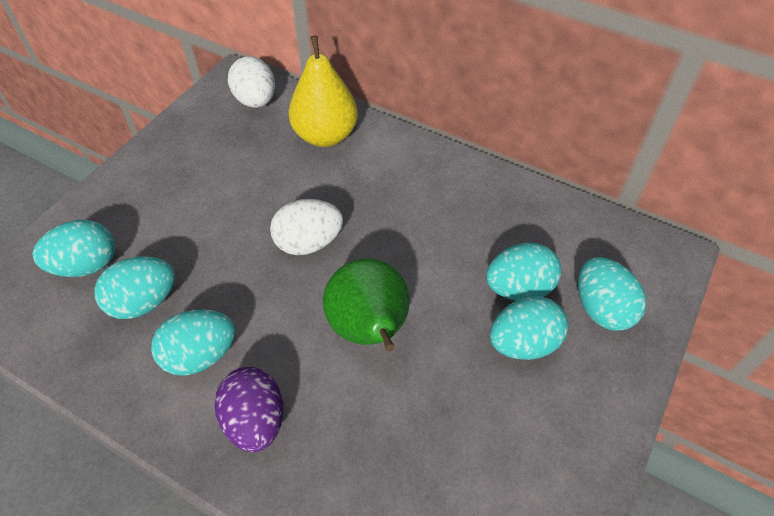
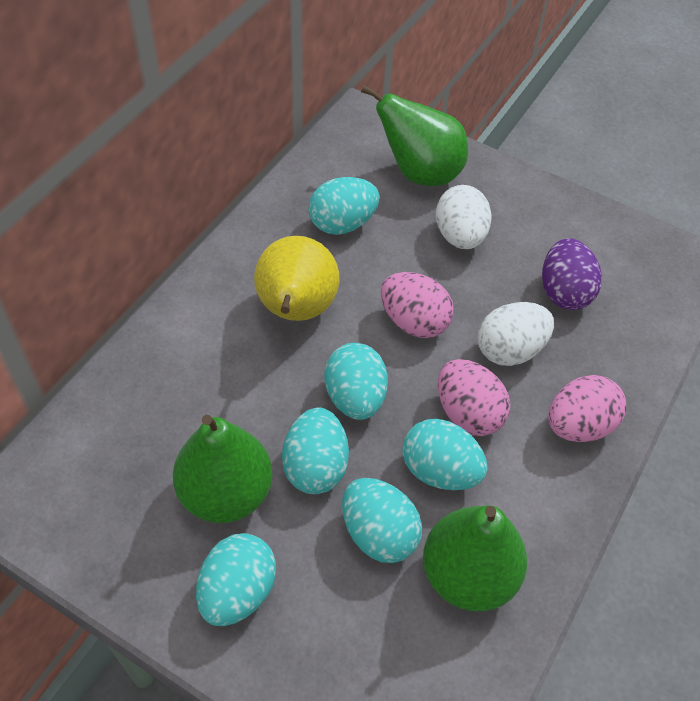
green pear: [323,258,410,352] = 1 -> [173,415,273,523] [361,85,468,186] [423,505,527,611] = 3
pink egg: none = 0 -> [381,272,454,338] [438,359,511,436] [548,375,626,442] = 3

